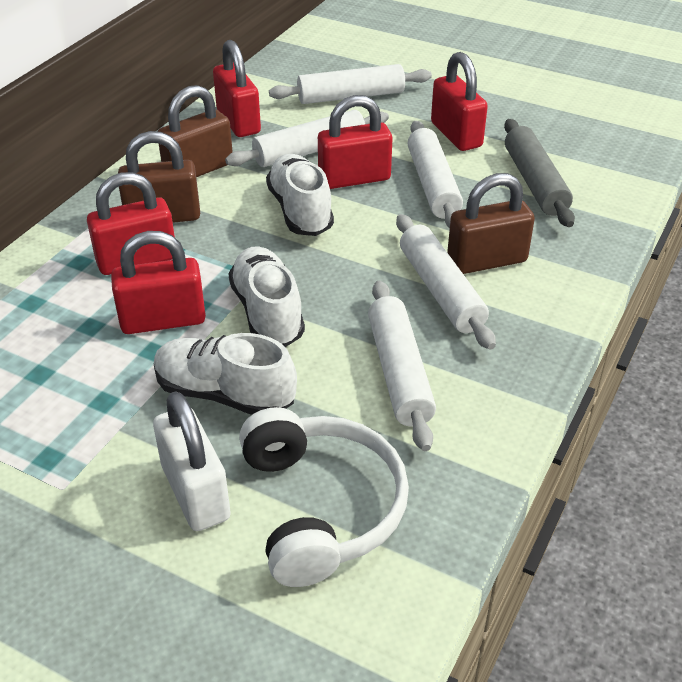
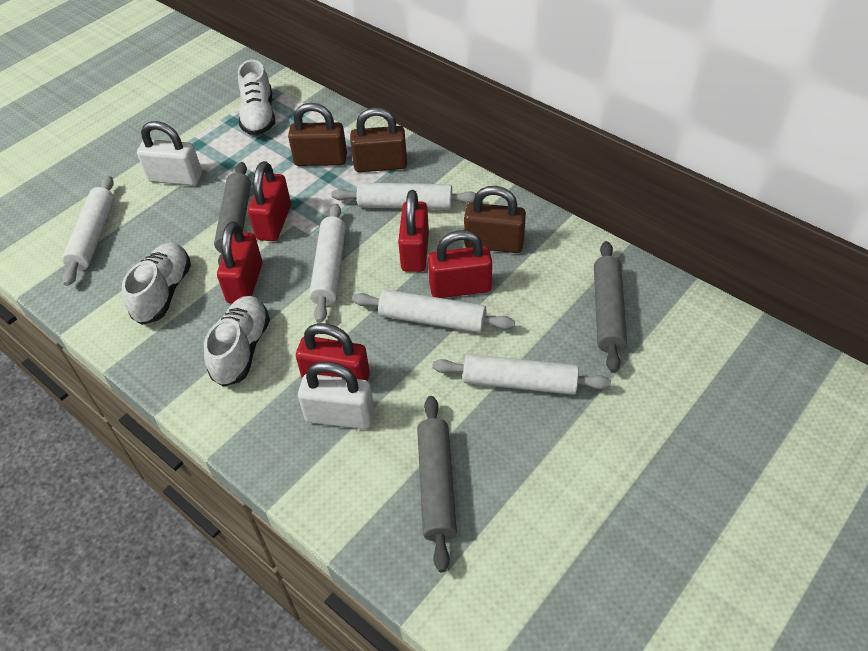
grey rolling pin: [504,119,575,227] = 1 -> [214,162,251,265] [417,396,457,572] [594,241,627,373] = 3
white headphones: [239,407,409,587] = 1 -> none = 0
white padlock: [153,391,231,531] = 1 -> [137,121,202,186] [298,361,374,429] = 2

